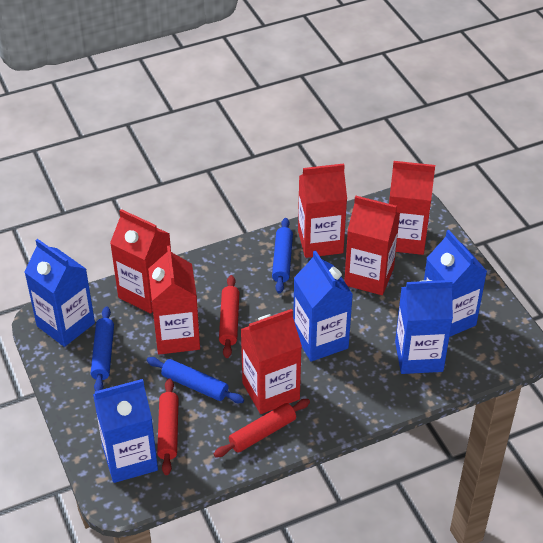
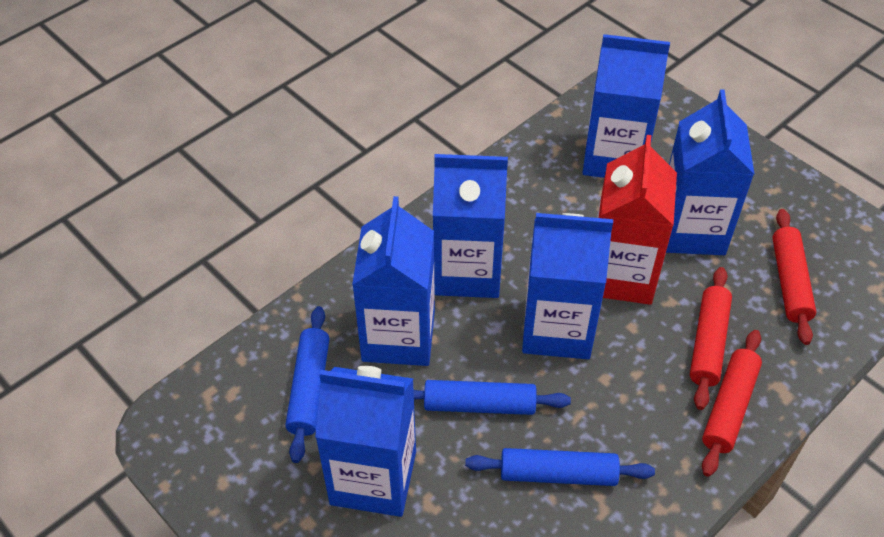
blue carton: [24,239,95,347] [93,379,158,483] [293,251,353,362] [395,280,453,374] [424,230,487,337] = 5 -> [315,366,416,517] [352,196,435,366] [433,154,508,298] [522,213,613,359] [583,34,670,178] [666,89,754,255] = 6
red carton: [110,209,171,314] [148,245,200,354] [241,309,302,414] [298,163,347,258] [344,196,400,295] [389,161,435,255] = 6 -> [597,135,677,305] = 1

